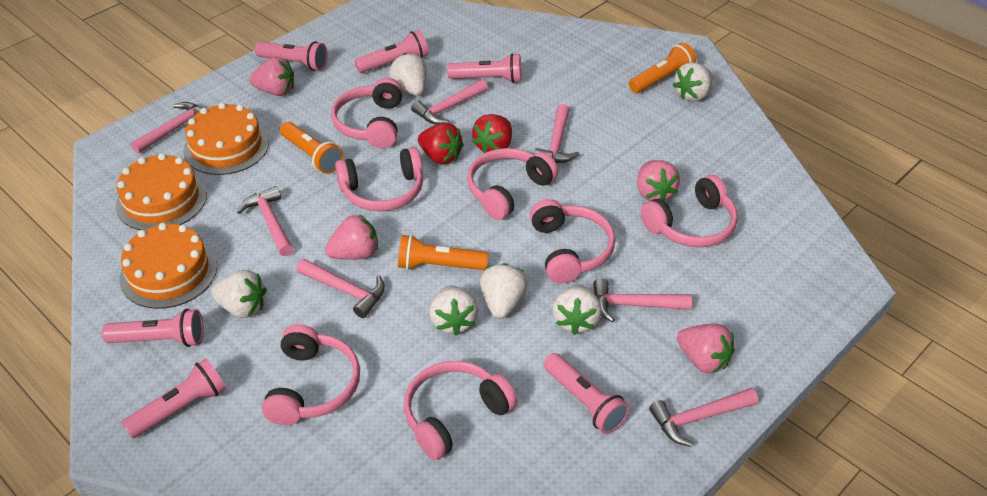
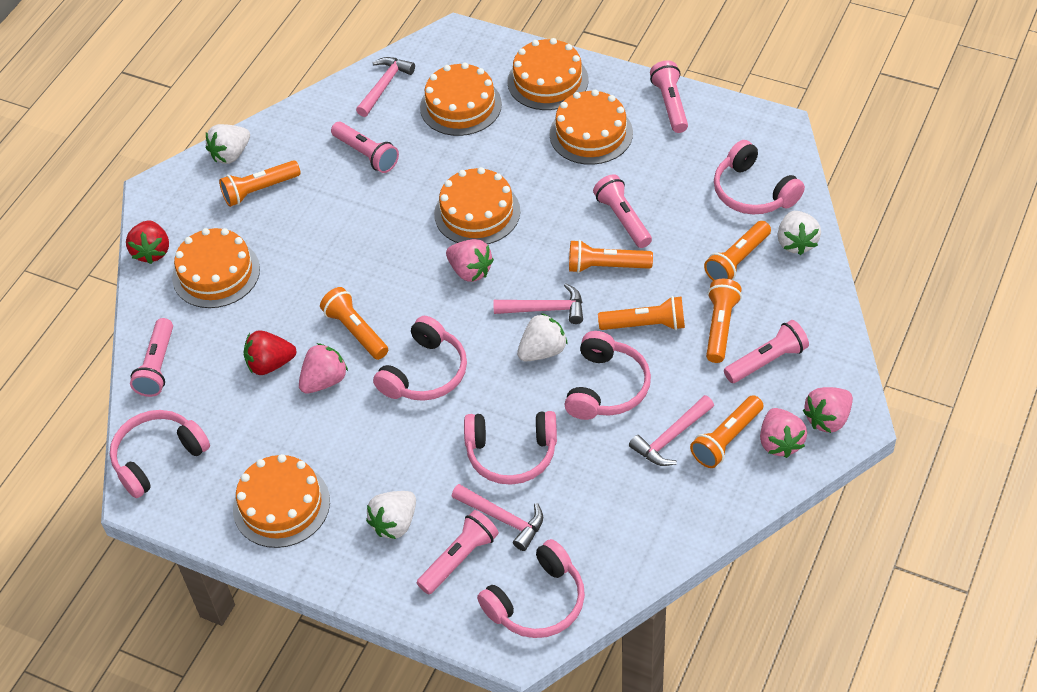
orange cake: [116,153,207,230] [120,223,217,309] [183,103,269,175] = 3 -> [172,228,260,308] [233,454,330,548] [420,63,502,136] [434,167,520,244] [507,38,589,110] [550,90,633,165] = 6
orange flashlight: [280,122,343,174] [398,235,489,270] [629,43,696,93] = 3 -> [219,160,301,207] [320,287,388,360] [569,240,653,273] [598,296,685,330] [690,395,764,468] [704,221,771,281] [706,279,742,363] = 7
pink hammer: [131,102,202,153] [237,186,294,256] [296,259,385,318] [411,79,488,125] [534,104,580,163] [593,278,692,322] [649,388,758,447] = 7 -> [356,57,415,117] [452,484,543,551] [493,283,583,324] [629,395,714,466] = 4
pink headphones: [262,324,360,425] [331,78,403,148] [335,147,423,211] [404,361,517,460] [467,148,558,220] [530,199,615,284] [641,175,738,247] = 7 -> [110,410,210,498] [373,316,467,401] [464,411,557,485] [477,539,585,638] [564,331,651,420] [714,140,805,214] = 6
white strawberry: [211,270,267,318] [389,53,427,96] [429,286,478,336] [480,263,528,319] [552,285,602,335] [673,62,713,101] = 6 -> [206,124,250,164] [366,491,416,539] [517,313,568,361] [777,211,821,255] = 4

